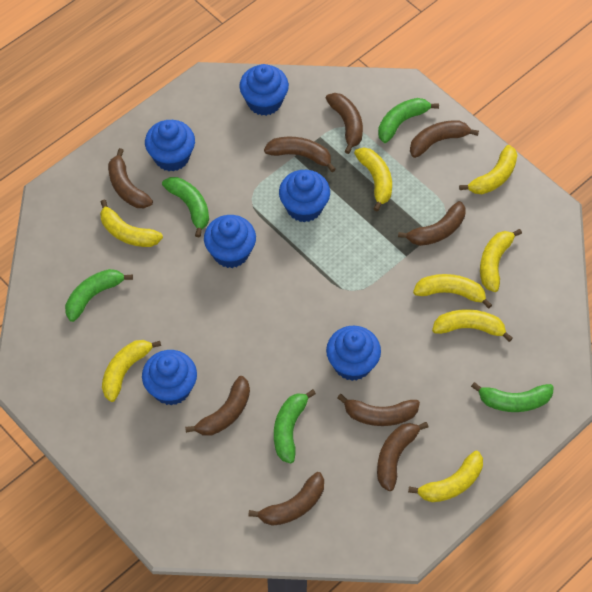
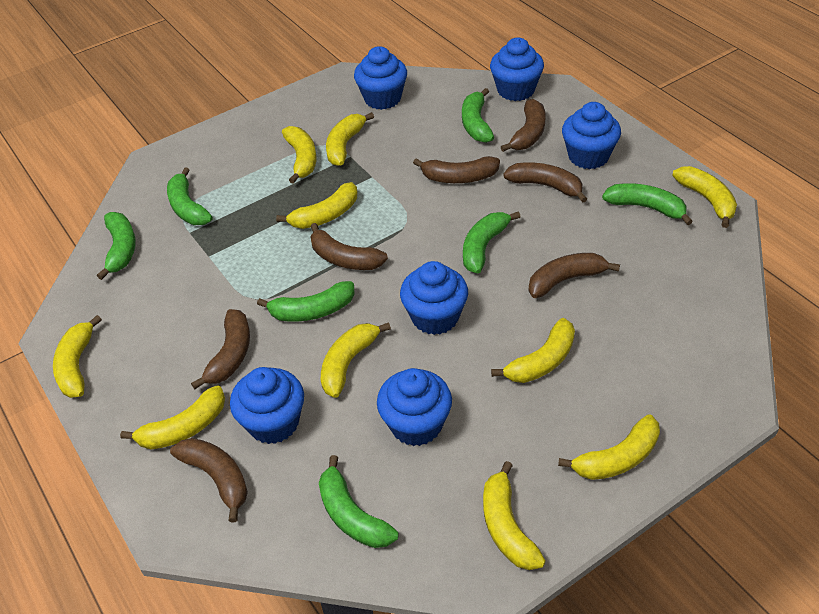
brown banana: [108,148,153,208] [185,376,250,436] [248,472,324,526] [264,137,336,172] [325,93,363,154] [337,394,420,426] [377,422,428,491] [398,201,465,246] [410,120,479,158] = 9 -> [170,438,248,523] [191,309,250,389] [310,223,388,270] [413,156,500,183] [501,99,546,152] [503,162,587,203] [529,253,620,298] = 7
green banana: [65,269,133,322] [162,177,209,238] [274,389,316,463] [378,98,439,143] [471,382,554,412] = 5 -> [97,212,136,280] [167,167,212,225] [257,281,355,322] [319,455,398,548] [462,88,494,143] [463,211,521,273] [602,183,693,225] = 7
yellow banana: [100,199,163,247] [102,340,161,402] [354,148,392,211] [408,451,483,502] [413,274,492,309] [432,309,513,342] [459,145,517,194] [480,229,522,292] = 8 -> [53,315,102,398] [120,386,225,449] [276,182,358,229] [282,126,316,184] [321,322,391,398] [326,112,374,166] [483,461,546,570] [491,318,575,383] [558,415,660,480] [672,166,737,228] = 10

